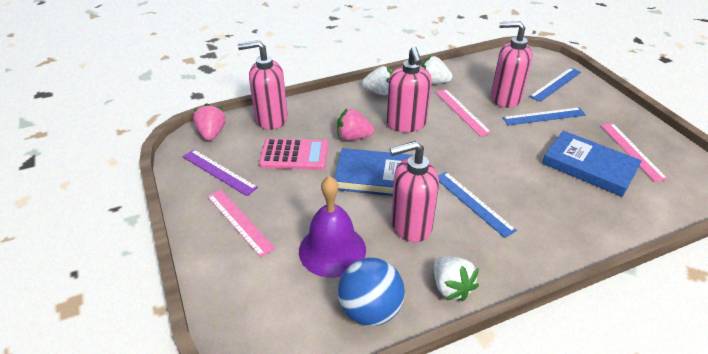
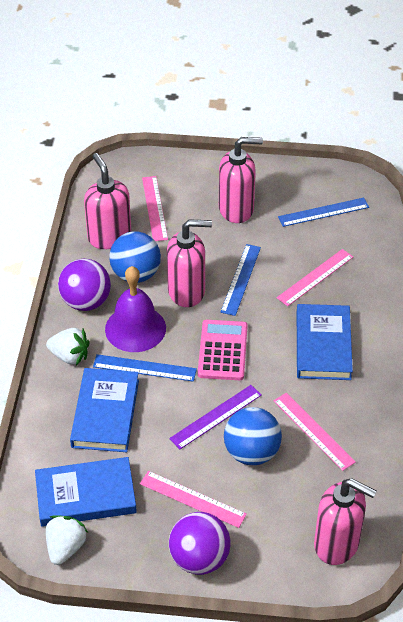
blue ball: [338,258,405,326] = 1 -> [109,231,161,283] [224,407,282,465] = 2
blue book: [334,148,412,196] [542,131,642,197] = 2 -> [35,457,137,527] [70,368,139,452] [297,304,353,380] = 3
pink ruler: [207,190,275,257] [435,89,492,137] [600,123,668,182] = 3 -> [140,471,247,528] [142,176,168,241] [274,393,356,471] [277,249,353,306] = 4
pink strawberry: [193,103,226,141] [337,108,374,141] = 2 -> none = 0
purple ball: none = 0 -> [58,259,111,311] [169,512,230,575] = 2
white strawberry: [362,66,393,95] [421,56,453,84] [434,256,479,302] = 3 -> [46,328,89,365] [46,515,88,565] = 2

